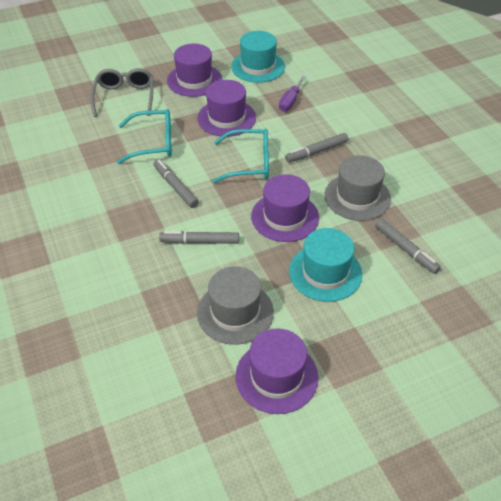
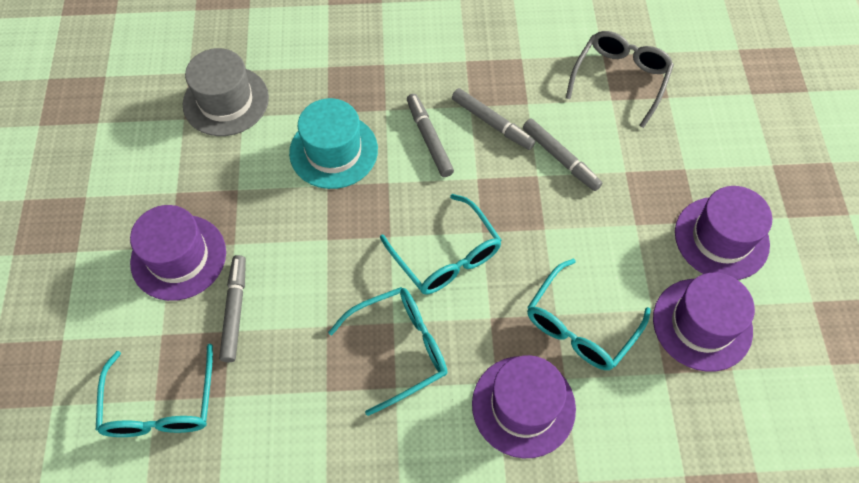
grey hat: [197,266,274,345] [324,155,391,221] = 2 -> [183,48,269,136] = 1
purple screwdriver: [279,76,306,112] = 1 -> none = 0
turquoise glasses: [117,109,172,164] [212,129,269,183] = 2 -> [96,344,213,437] [328,287,447,416] [380,194,502,294] [527,258,651,370] = 4
turquoise hat: [231,31,285,83] [289,228,362,302] = 2 -> [289,98,378,189] = 1

